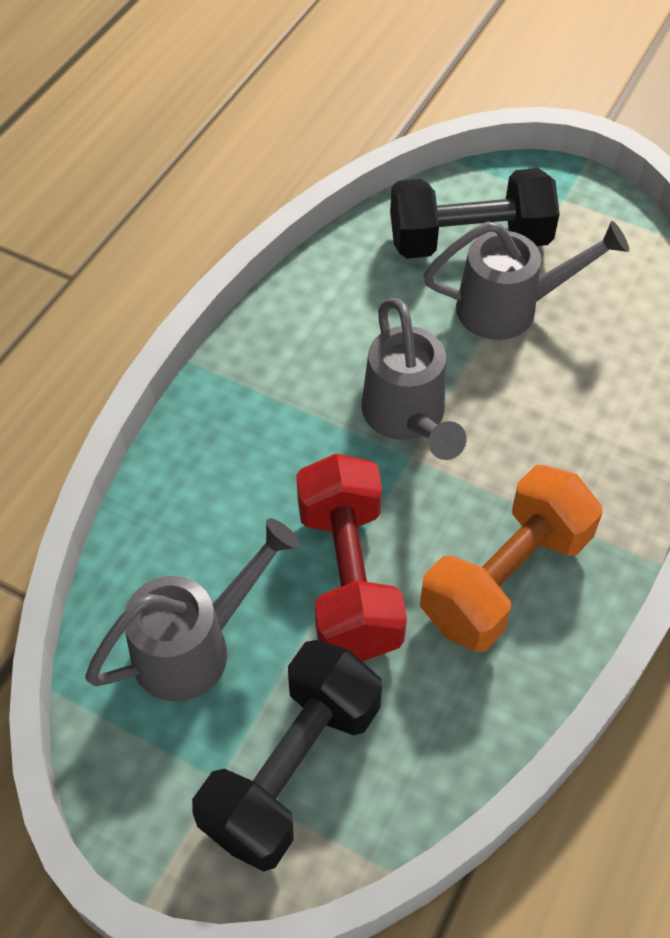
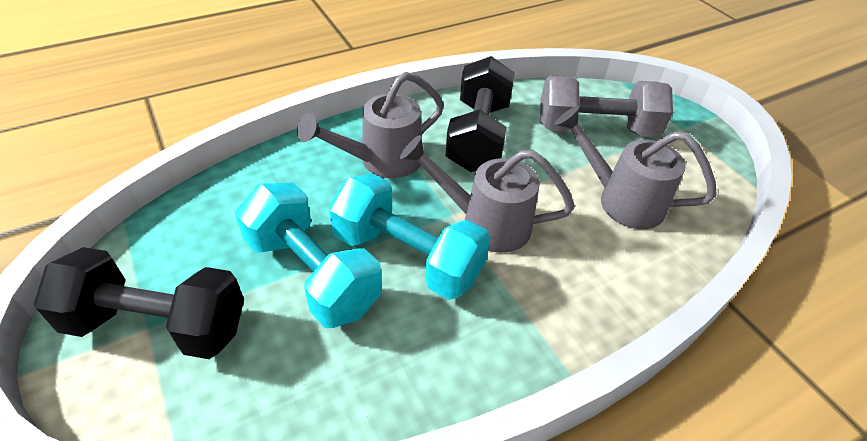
grey dumbbell: none = 0 -> [540,75,673,137] = 1
orange dumbbell: [420,465,603,652] = 1 -> none = 0
red dumbbell: [296,453,407,661] = 1 -> none = 0
turquoise dumbbell: none = 0 -> [235,182,382,328] [329,173,490,300] = 2

